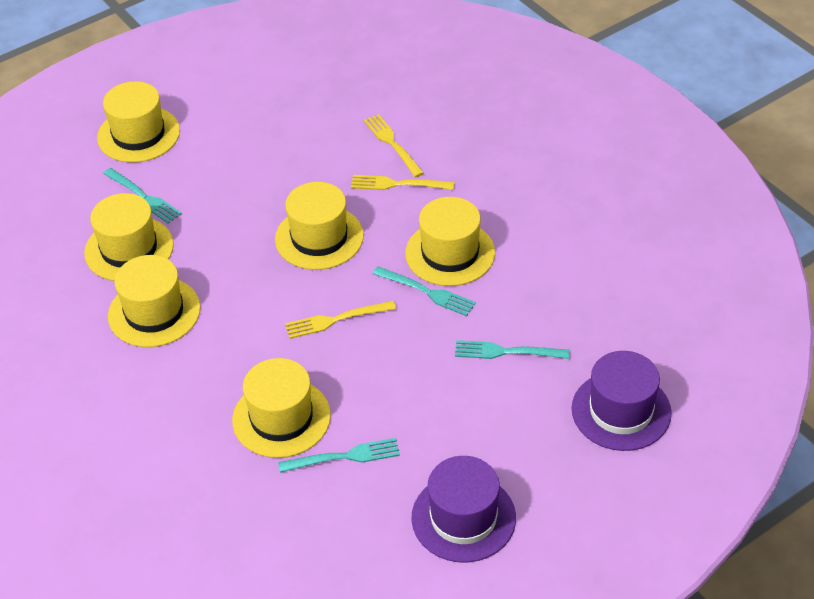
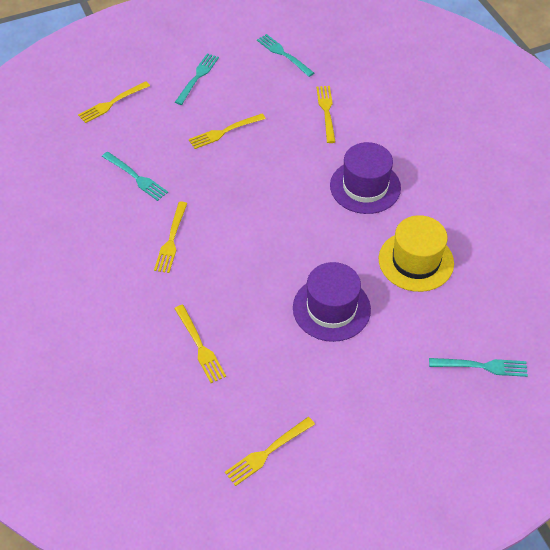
yellow fork: [285,301,396,339] [351,175,454,190] [364,114,424,177] = 3 -> [78,81,150,123] [154,201,188,273] [174,305,226,383] [189,114,266,149] [225,417,315,486] [316,86,336,143] = 6
yellow hat: [84,193,174,281] [97,81,180,163] [108,255,201,347] [232,358,331,458] [275,182,364,270] [405,197,495,286] = 6 -> [379,215,454,292] = 1

